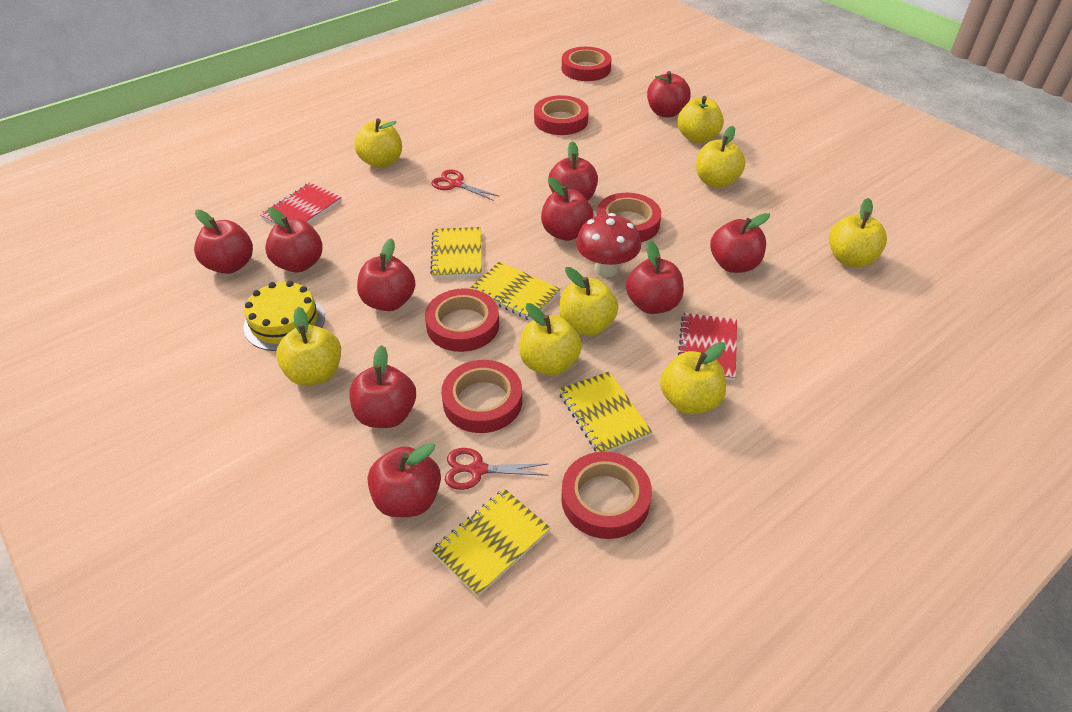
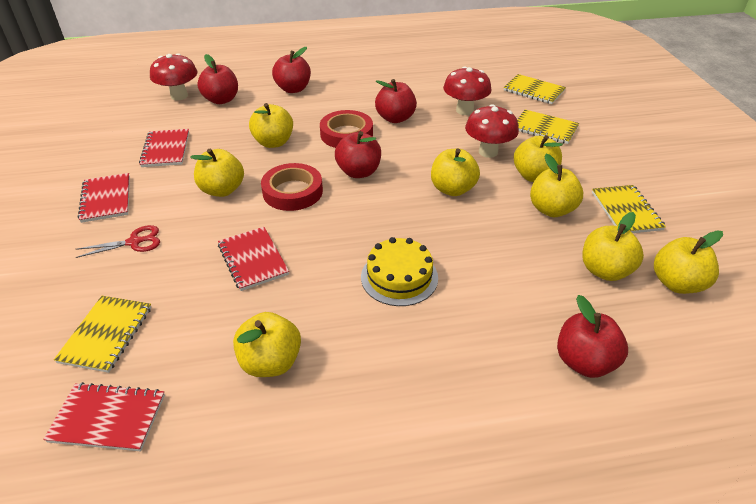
red apple: [194,210,253,274] [265,208,323,273] [349,345,416,428] [357,238,416,311] [368,443,441,517] [541,177,594,241] [548,141,598,201] [626,241,684,314] [647,71,691,118] [710,213,770,273] = 10 -> [197,54,238,104] [272,47,311,93] [335,131,381,178] [375,79,417,123] [557,295,628,378] = 5
red mushroom: [576,213,641,277] = 1 -> [150,53,197,100] [443,66,492,115] [465,104,519,158] = 3
red notebook: [260,182,342,225] [678,313,737,381] = 2 -> [43,382,165,451] [78,173,130,223] [139,129,189,167] [218,227,289,291] = 4
red scissors: [431,169,500,201] [445,448,548,490] = 2 -> [76,225,160,258] = 1
red tape: [425,288,499,352] [441,360,522,433] [534,95,589,135] [561,451,652,539] [562,47,612,81] [597,193,661,242] = 6 -> [261,163,323,211] [320,110,373,148] = 2

